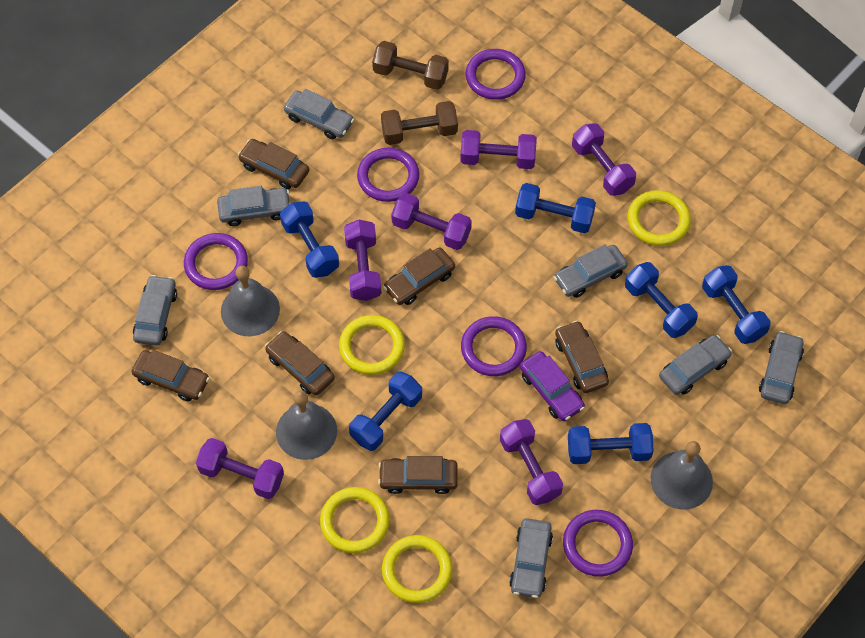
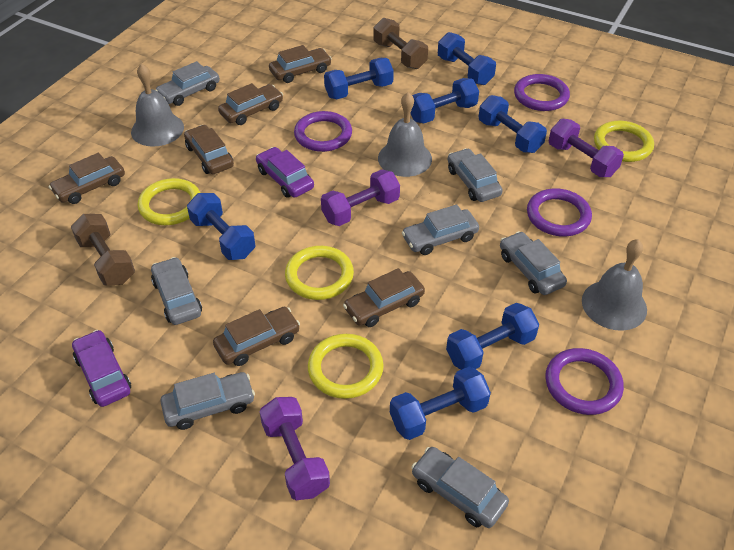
blue dumbbell: [280,201,339,278] [349,371,422,451] [515,183,596,233] [568,423,654,464] [625,262,698,338] [702,265,771,344] = 6 -> [187,193,255,260] [324,58,394,99] [390,367,491,440] [410,78,479,123] [438,32,496,85] [446,303,539,370] [479,95,547,153] = 7
purple car: [520,351,585,421] = 1 -> [72,330,131,407] [256,147,314,198] = 2
purple dumbbell: [196,438,284,499] [344,220,382,301] [391,193,472,250] [460,130,537,169] [500,419,563,505] [572,123,636,196] = 6 -> [260,397,330,500] [321,169,400,226] [548,119,624,177] = 3
purple ring: [184,233,248,290] [357,148,419,202] [461,316,527,376] [466,49,526,100] [563,510,633,577] = 5 -> [294,111,352,152] [514,74,570,111] [527,188,592,236] [545,348,624,415] = 4

